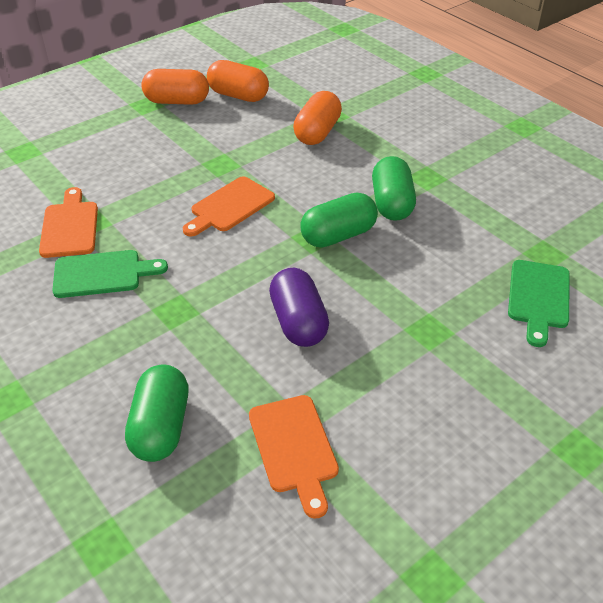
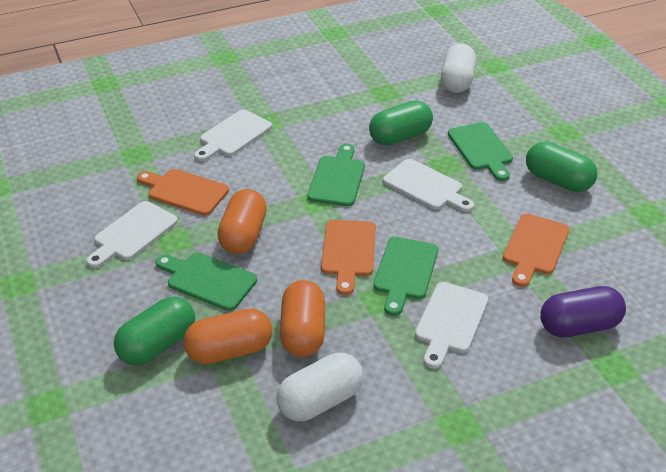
green cutting board: [52,250,168,298] [508,260,570,347] = 2 -> [156,253,257,311] [307,144,365,206] [373,237,438,316] [448,122,513,181] = 4
white capsule: none = 0 -> [276,353,363,421] [441,43,476,93] = 2
white cutting board: none = 0 -> [86,201,178,268] [194,110,272,161] [383,159,474,212] [415,282,488,369] = 4

